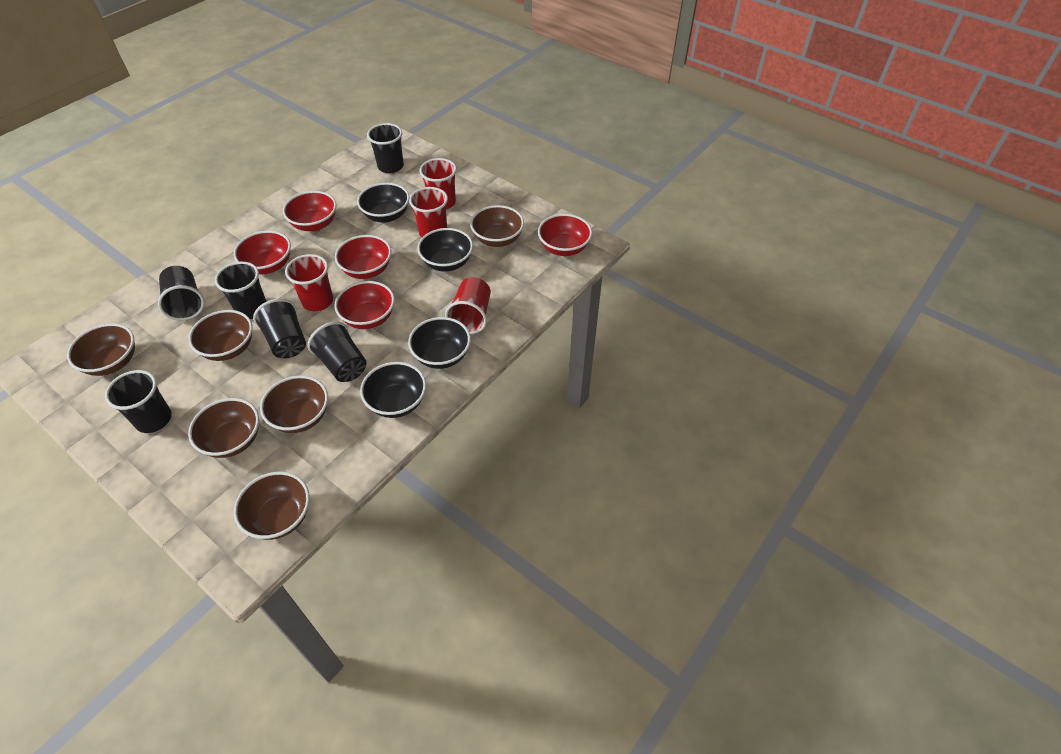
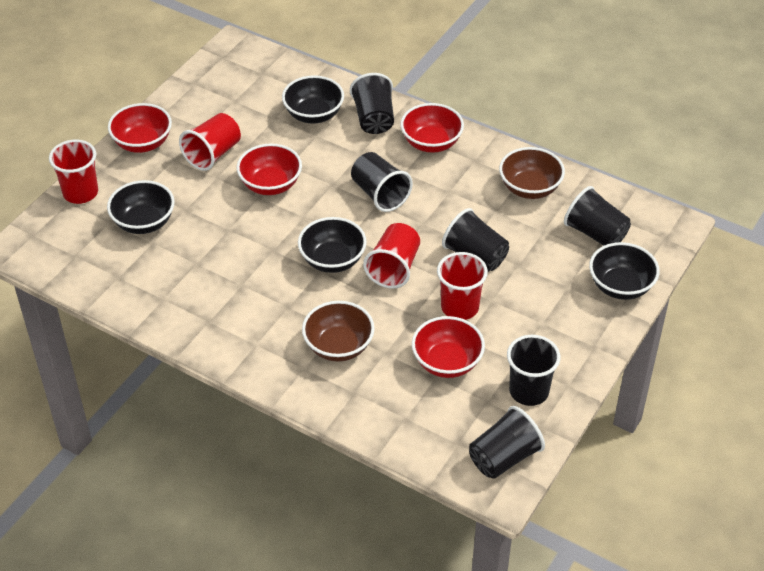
brown bowl: [67,323,135,376] [188,310,253,361] [188,398,259,458] [234,472,310,540] [260,375,328,433] [470,205,524,247] = 6 -> [302,301,375,362] [499,147,565,199] = 2
red bowl: [233,231,291,274] [283,191,337,231] [334,281,395,329] [335,235,391,279] [538,214,592,256] = 5 -> [108,103,172,153] [237,144,302,195] [400,103,464,153] [412,316,485,378] = 4

